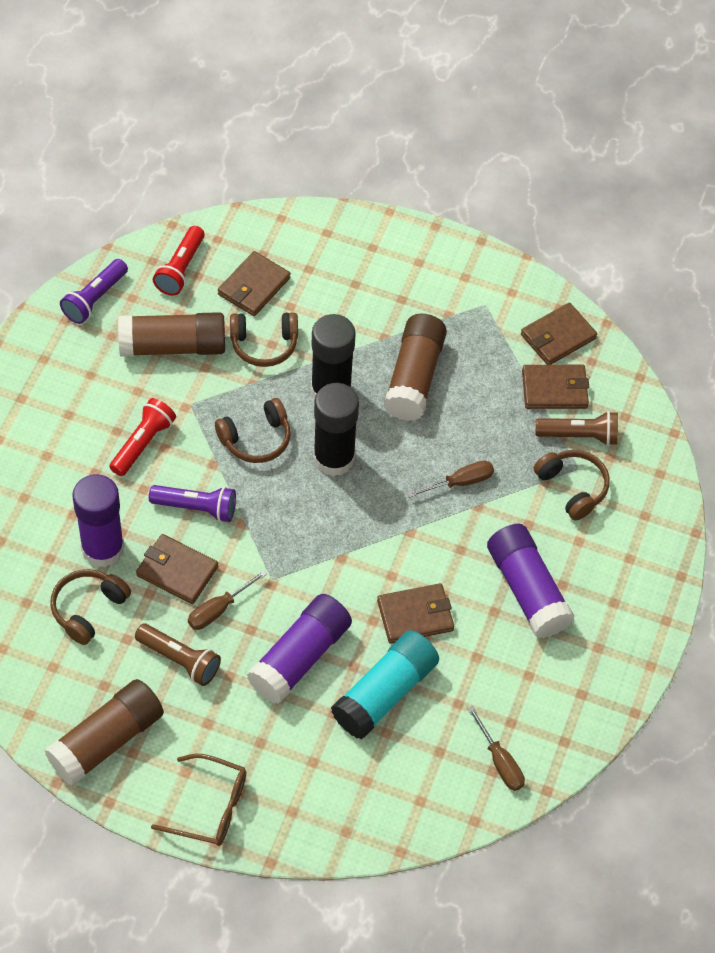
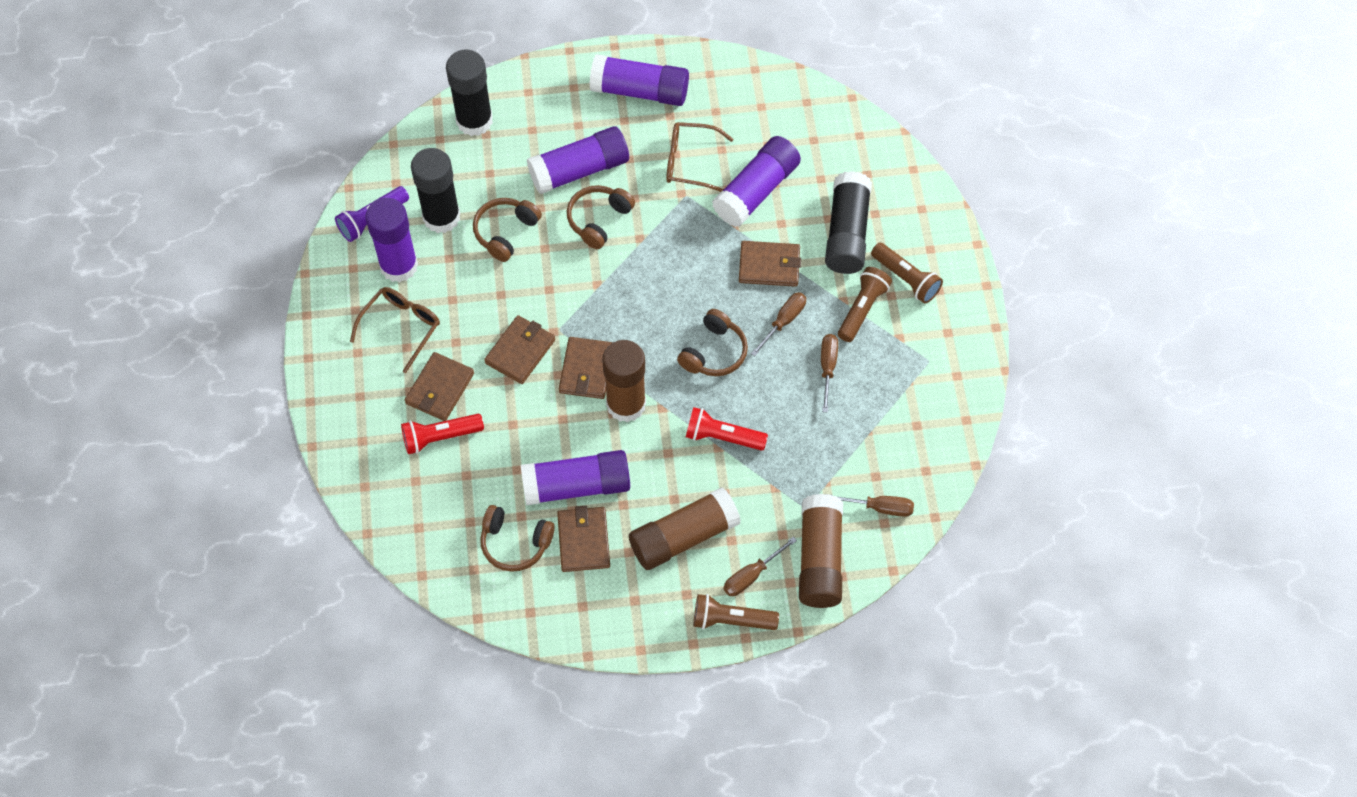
black glue stick: [311,314,356,398] [313,383,359,476] = 2 -> [411,148,460,233] [446,50,493,136] [825,171,872,274] = 3
brown flashlight: [135,624,221,686] [536,411,618,446] = 2 -> [694,594,779,630] [838,267,892,342] [871,243,943,304] = 3
brown glasses: [151,754,246,846] = 1 -> [350,287,440,373] [666,122,733,192] = 2
brown screwdriver: [188,570,267,630] [407,461,494,498] [468,706,525,791] = 3 -> [723,537,797,596] [751,292,806,356] [821,334,838,413] [825,494,914,517] = 4
purple flashlight: [60,259,128,324] [149,485,236,522] = 2 -> [335,186,409,242] = 1
purple glue stick: [72,474,125,568] [247,594,352,704] [487,524,574,638] = 3 -> [366,198,418,283] [521,450,630,505] [527,126,629,194] [590,54,689,106] [712,136,801,227] = 5
turquoise glue stick: [331,630,439,739] = 1 -> none = 0

